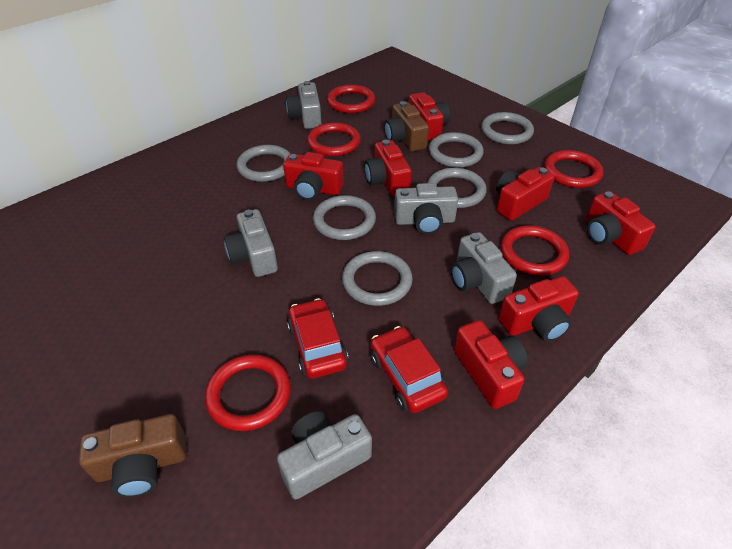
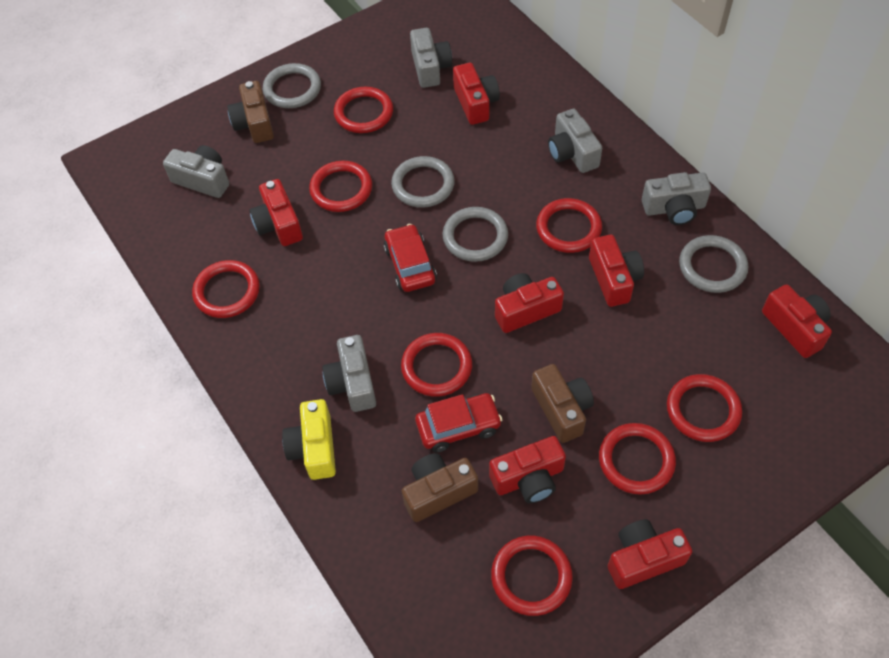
brown camera: [79,414,186,497] [384,101,429,152] = 2 -> [227,81,274,143] [402,453,478,522] [531,364,594,443] = 3
grey ring: [236,145,290,182] [313,195,376,240] [342,251,413,306] [427,168,487,208] [428,132,484,168] [481,112,534,145] = 6 -> [263,63,321,108] [391,156,455,208] [443,207,508,262] [679,235,748,293] = 4
red ring: [205,355,291,431] [307,123,361,156] [327,85,375,113] [501,225,569,275] [544,150,603,188] = 5 -> [192,260,260,318] [309,161,372,212] [334,87,393,133] [401,333,472,397] [491,536,573,616] [536,198,602,253] [599,423,676,495] [667,374,742,442] = 8
yellow camera: none = 0 -> [282,399,336,480] = 1

